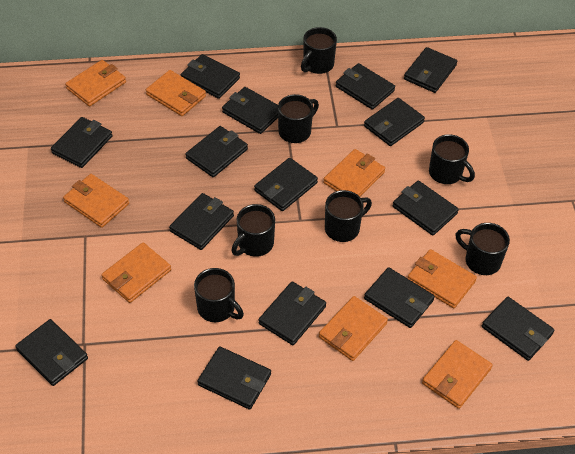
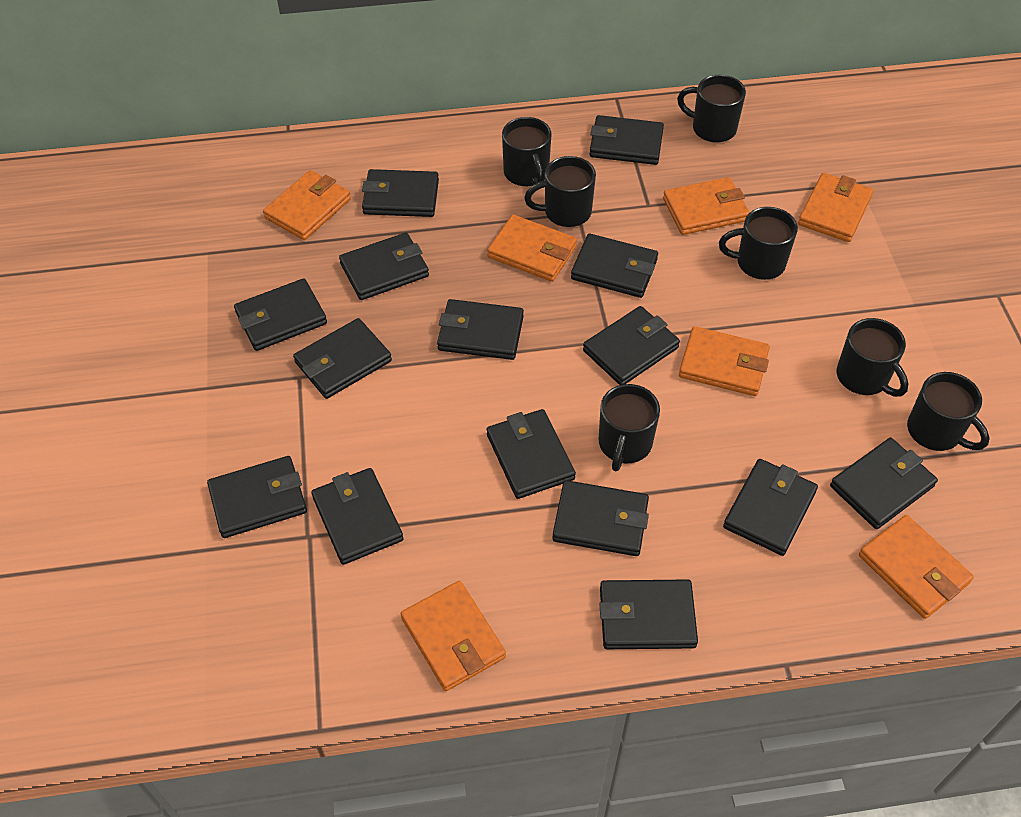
orange wallet: [63,174,129,228] [65,60,126,106] [101,243,171,303] [146,70,206,116] [319,296,388,361] [323,149,385,197] [407,249,477,308] [422,340,493,409] = 8 -> [263,170,351,240] [401,581,506,691] [487,215,577,282] [663,177,750,235] [679,326,770,396] [798,173,873,242] [859,515,974,619] = 7

